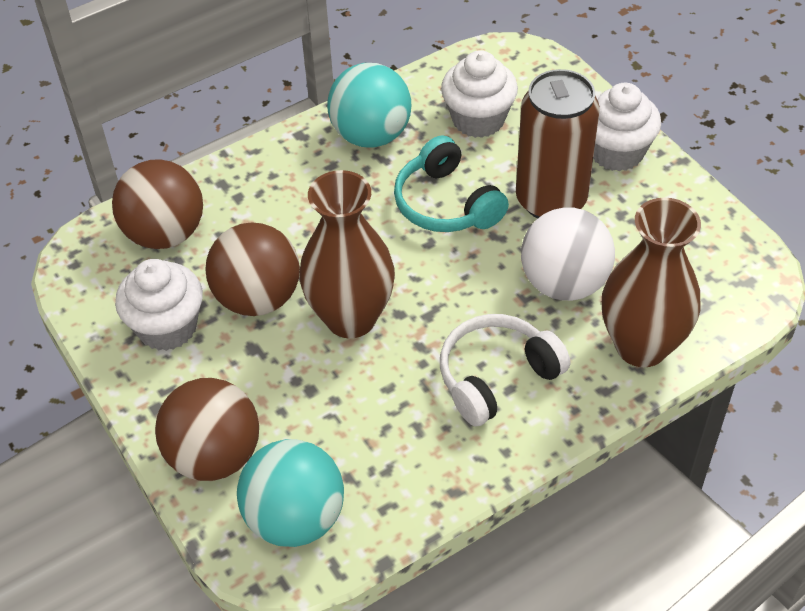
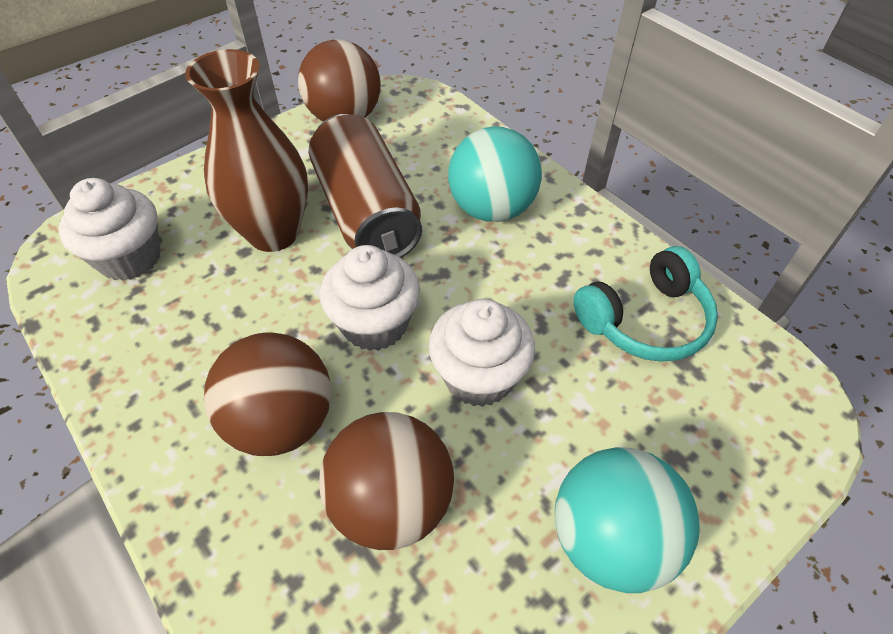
brown vase: [299,170,395,338] [602,198,701,367] = 2 -> [185,49,308,252] = 1
white ball: [521,207,615,301] = 1 -> none = 0
white headphones: [440,314,570,426] = 1 -> none = 0

